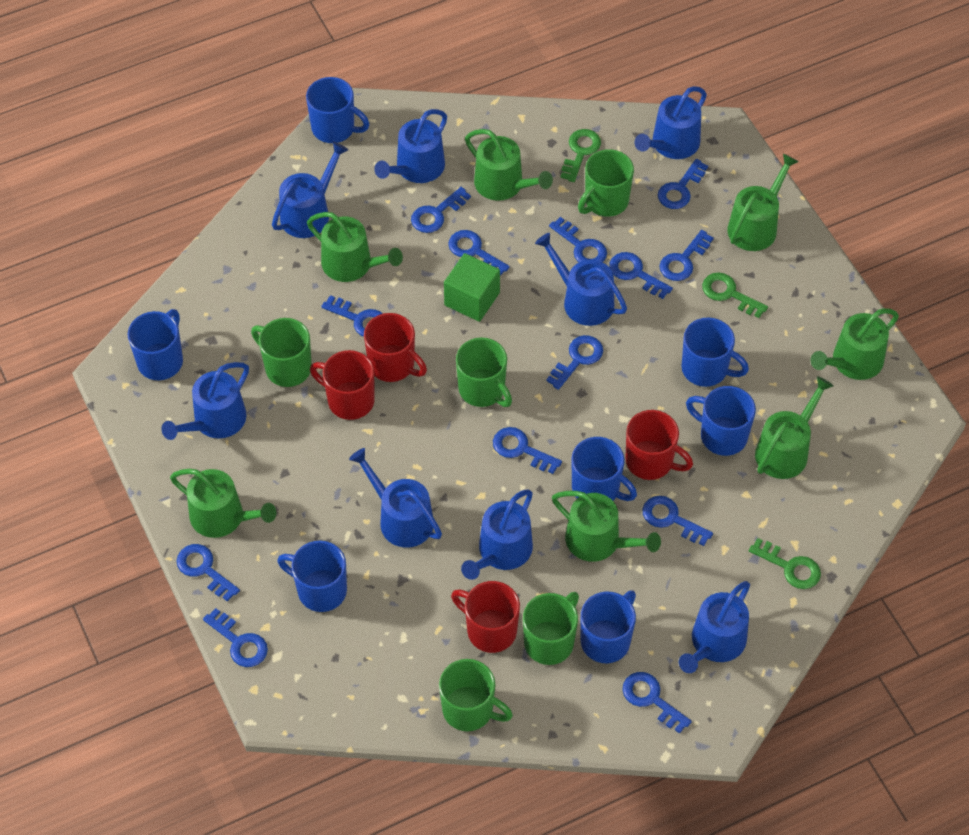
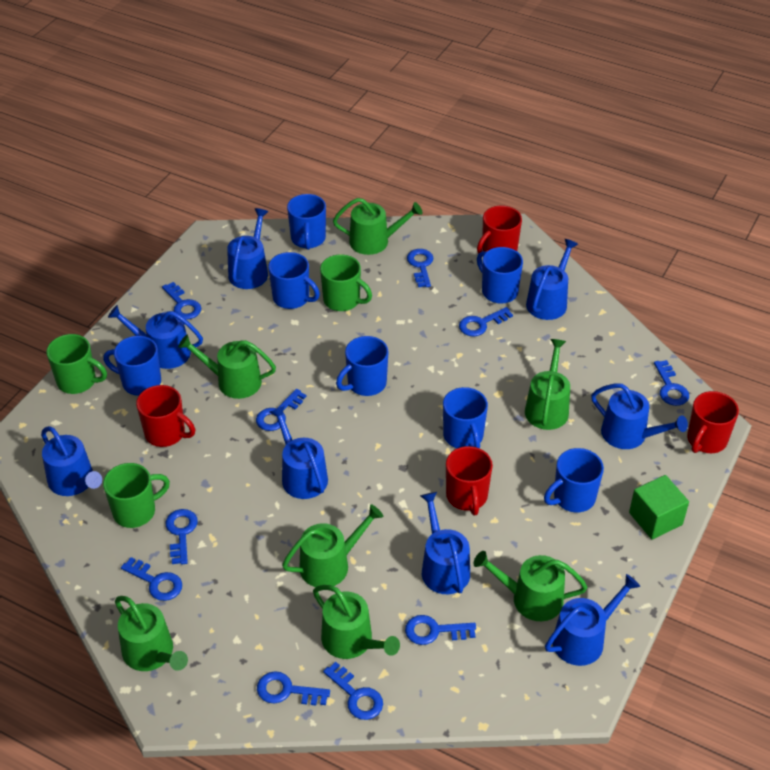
blue key: [176,544,240,601] [203,608,268,667] [321,295,383,337] [411,187,471,233] [448,230,510,276] [493,427,562,474] [546,335,603,390] [549,217,607,262] [609,252,673,299] [622,672,692,734] [643,496,713,546] [658,159,708,209] [660,230,714,281] = 13 -> [121,557,182,601] [162,282,201,320] [166,509,198,564] [256,389,307,431] [257,671,330,706] [323,662,383,720] [405,615,476,645] [407,249,434,287] [459,307,513,336] [654,360,689,406] = 10
green key: [560,129,601,182] [702,272,768,318] [749,538,821,589] = 3 -> none = 0
green mug: [251,318,311,387] [439,659,513,731] [456,338,512,407] [523,592,579,665] [578,149,634,217] = 5 -> [46,334,107,394] [103,463,170,528] [320,255,372,311] = 3

